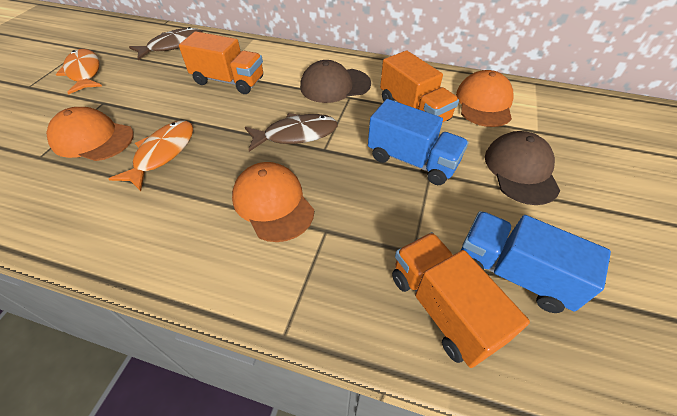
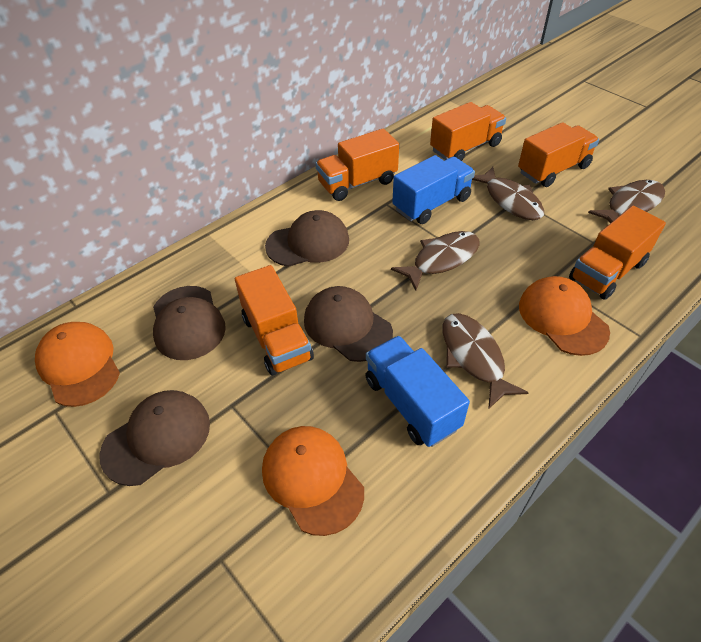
brown cap: [300,60,371,103] [485,131,560,205] = 2 -> [99,390,210,486] [153,286,226,360] [265,210,349,267] [304,286,393,362] = 4
brown fish: [129,27,203,60] [245,113,338,152] = 2 -> [391,231,480,291] [443,313,529,408] [472,167,544,220] [588,180,665,223] = 4
orange fish: [56,49,102,94] [109,120,193,191] = 2 -> none = 0
orange truck: [179,31,263,94] [380,50,459,123] [392,232,530,368] = 3 -> [235,265,314,375] [315,129,399,201] [430,102,506,161] [518,122,599,187] [569,206,666,299] = 5

